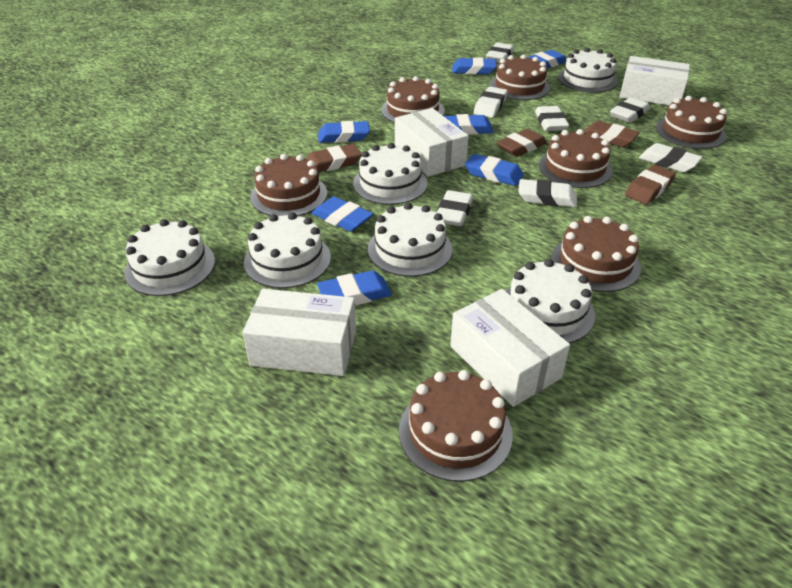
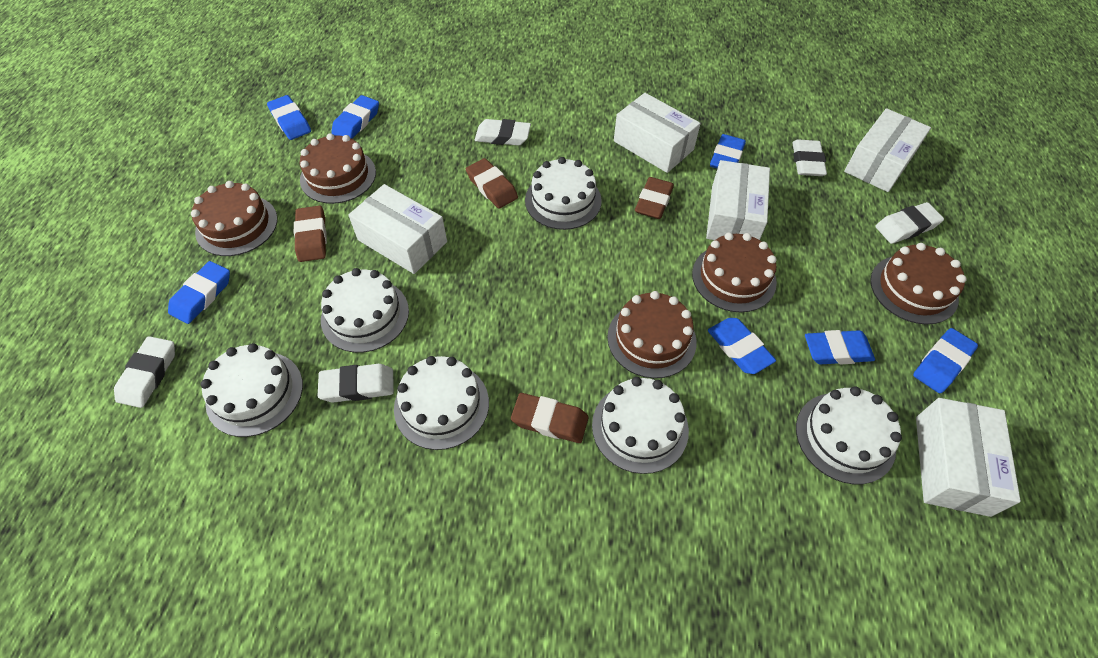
brown cake: [250,154,327,216] [381,76,445,123] [399,370,513,482] [490,54,550,100] [539,129,613,188] [552,216,641,292] [656,96,727,149] = 7 -> [191,181,278,256] [300,133,376,204] [607,291,697,378] [692,233,777,312] [870,243,967,325] = 5
white box: [242,289,356,376] [395,108,469,177] [450,289,570,407] [620,56,690,105] = 4 -> [348,184,447,274] [614,93,701,173] [706,160,770,240] [844,108,931,192] [916,398,1021,517] = 5
white eraser: [437,190,473,226] [474,87,508,118] [486,43,514,63] [518,179,577,207] [535,106,569,131] [610,97,650,123] [639,143,702,172] = 7 -> [114,336,175,408] [318,364,394,403] [475,119,531,146] [793,139,827,176] [875,202,944,244] = 5

